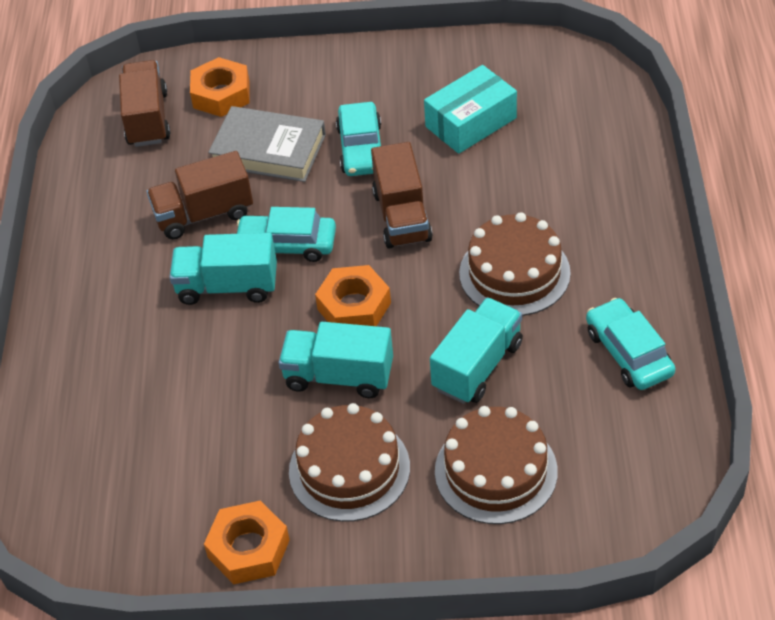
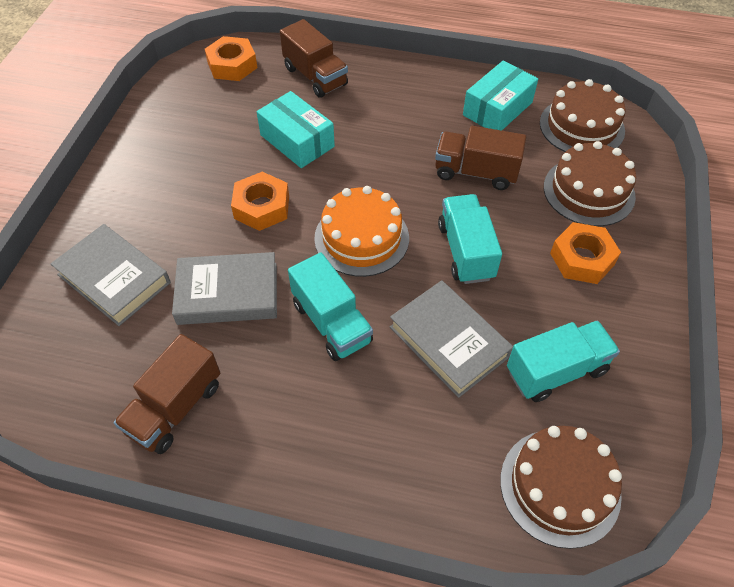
grey book: [208,106,326,182] = 1 -> [51,224,171,326] [172,252,277,325] [390,280,513,398] = 3
orange cake: none = 0 -> [314,186,409,277] = 1
turquoise box: [424,65,517,154] = 1 -> [257,91,335,168] [463,61,538,131] = 2
turquoise car: [237,207,336,262] [336,102,381,176] [586,298,676,390] = 3 -> none = 0

